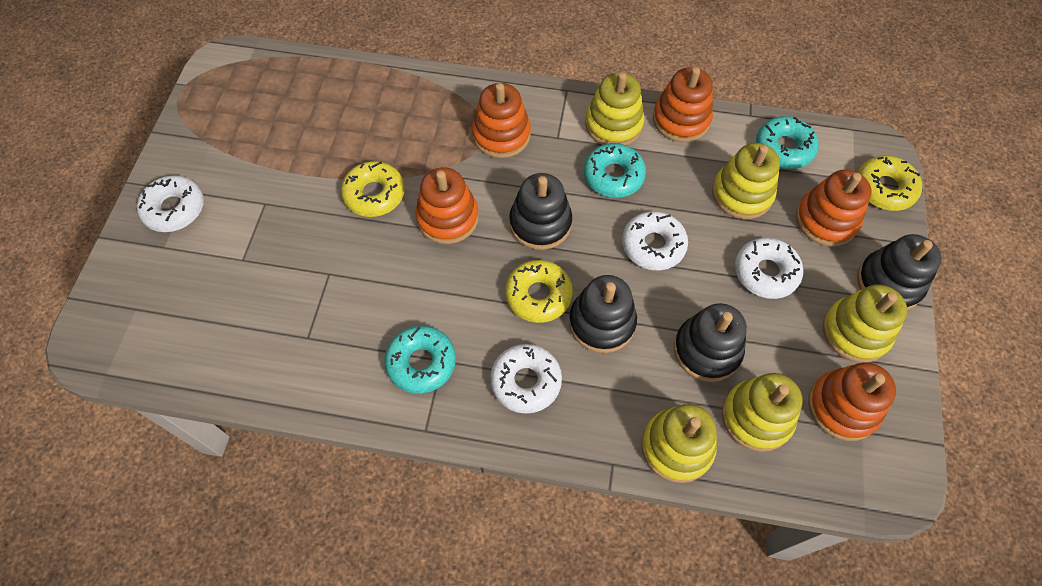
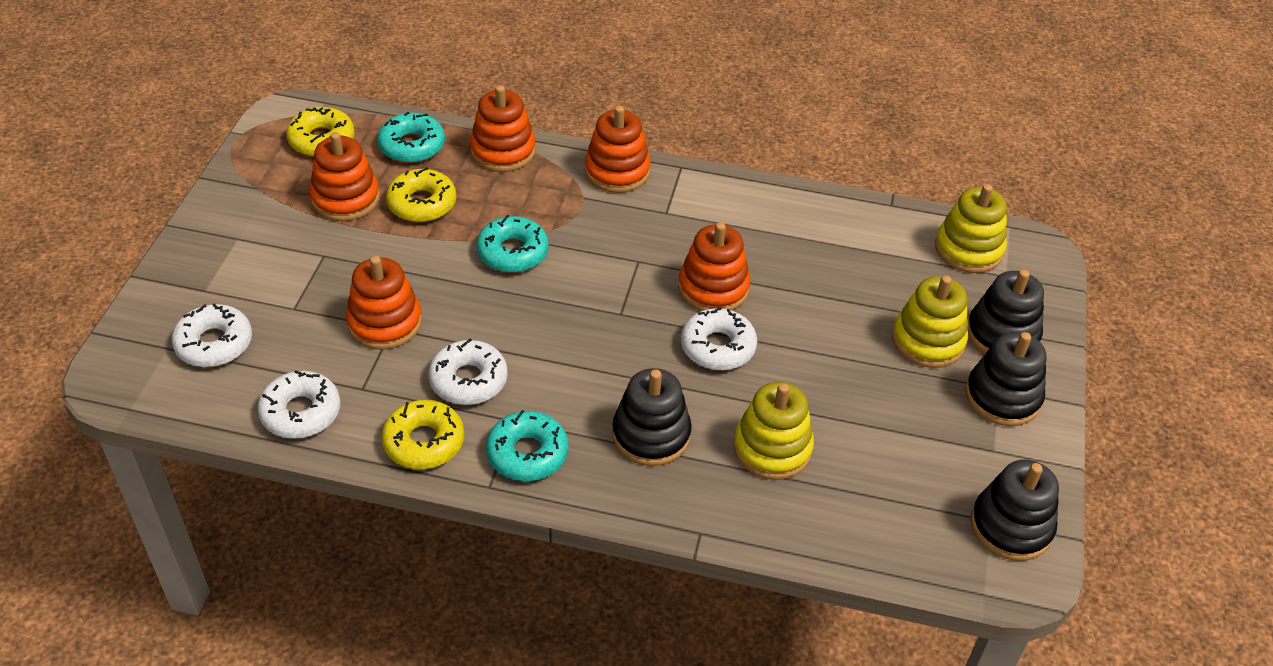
yellow stacking toy: [585,72,644,145] [641,404,717,483] [712,143,780,219] [722,373,802,452] [823,284,907,362] = 5 -> [733,382,814,480] [892,276,968,368] [935,184,1007,273] = 3

